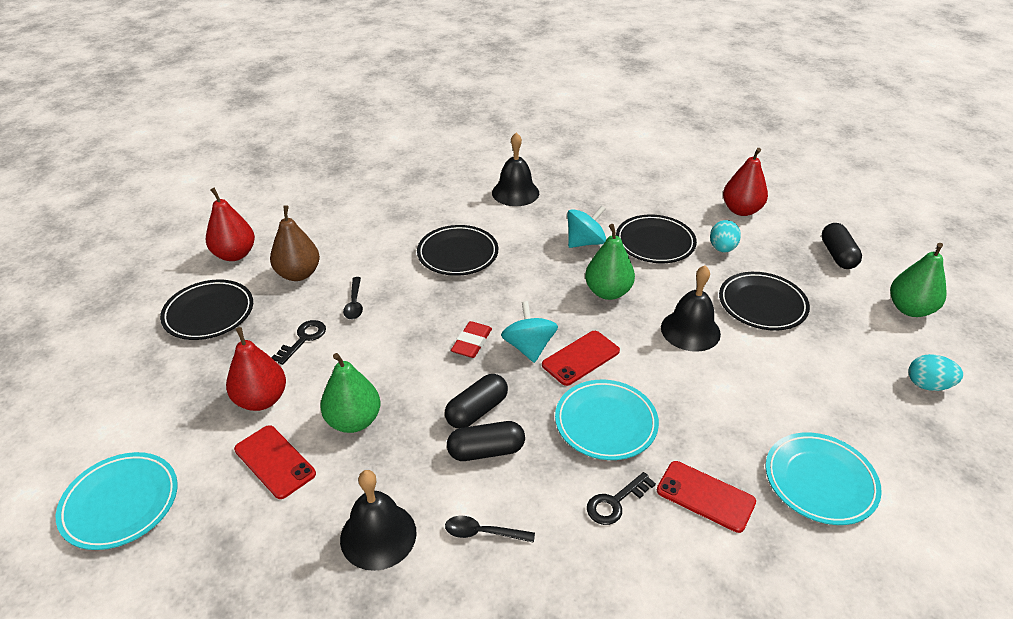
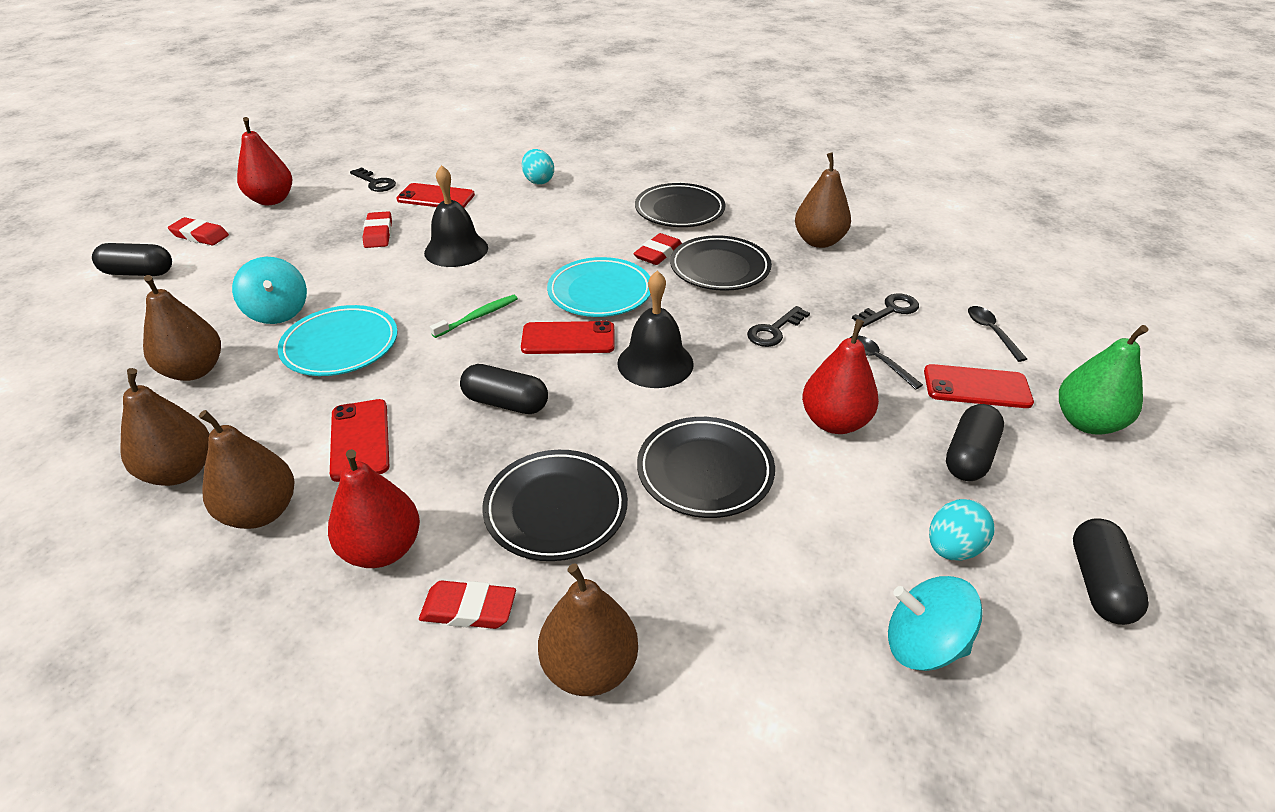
black bell: [340,470,417,571] [492,132,539,206] [661,266,721,352] = 3 -> [424,165,488,267] [617,270,694,388] = 2
black capsule: [445,374,508,429] [447,421,525,461] [822,223,862,269] = 3 -> [92,243,172,276] [460,364,548,414] [946,404,1004,481] [1073,518,1149,625] = 4
black key: [271,320,326,365] [587,472,656,525] = 2 -> [350,167,396,192] [747,306,810,347] [852,293,919,327] = 3
brown pear: [270,205,320,281] = 1 -> [120,368,210,486] [143,275,221,381] [199,410,295,529] [538,563,638,696] [795,153,851,248] = 5
green pear: [320,353,380,433] [585,224,635,300] [890,243,947,317] = 3 -> [1059,325,1148,435] = 1
green toothbrush: none = 0 -> [430,295,518,338] = 1
red eraser: [451,321,492,358] = 1 -> [168,217,229,245] [362,211,392,248] [419,581,516,629] [633,233,682,265] = 4
red phone: [234,425,316,499] [542,331,620,386] [657,461,756,533] = 3 -> [330,399,389,482] [397,183,475,207] [521,321,614,354] [924,364,1034,408] = 4
turquoise plate: [56,452,178,550] [555,380,659,460] [765,432,882,525] = 3 -> [278,305,398,376] [547,257,651,317] = 2

